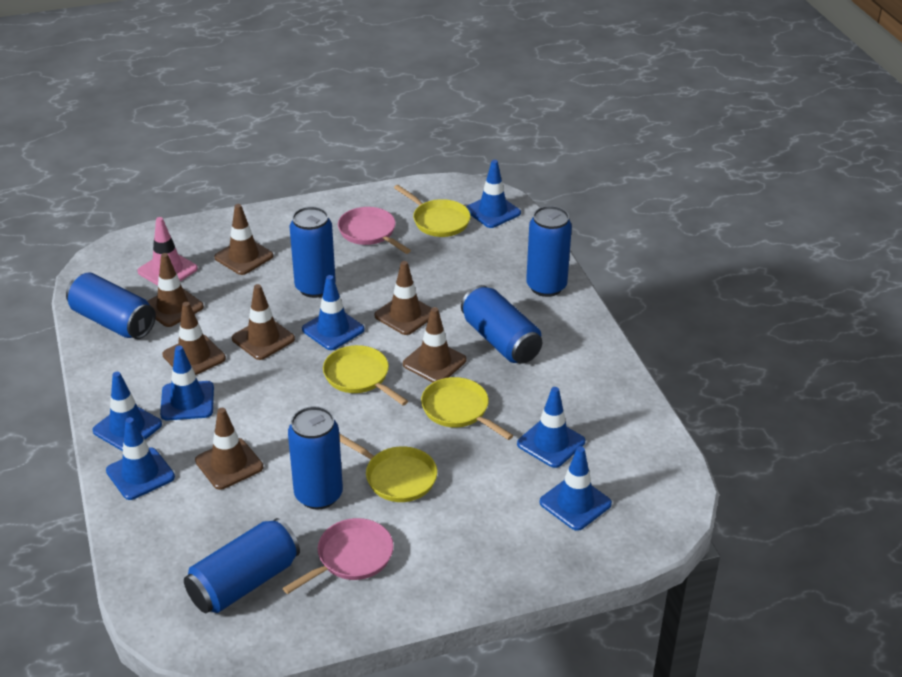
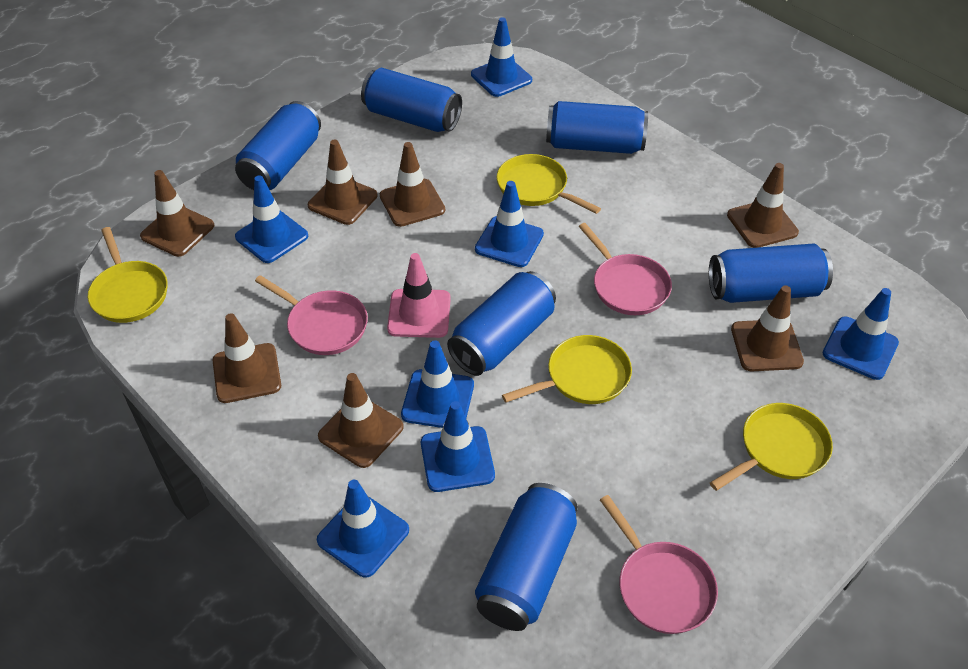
pink pan: [283,518,394,594] [338,207,411,254] = 2 -> [255,275,368,355] [578,223,672,315] [600,495,718,634] = 3

